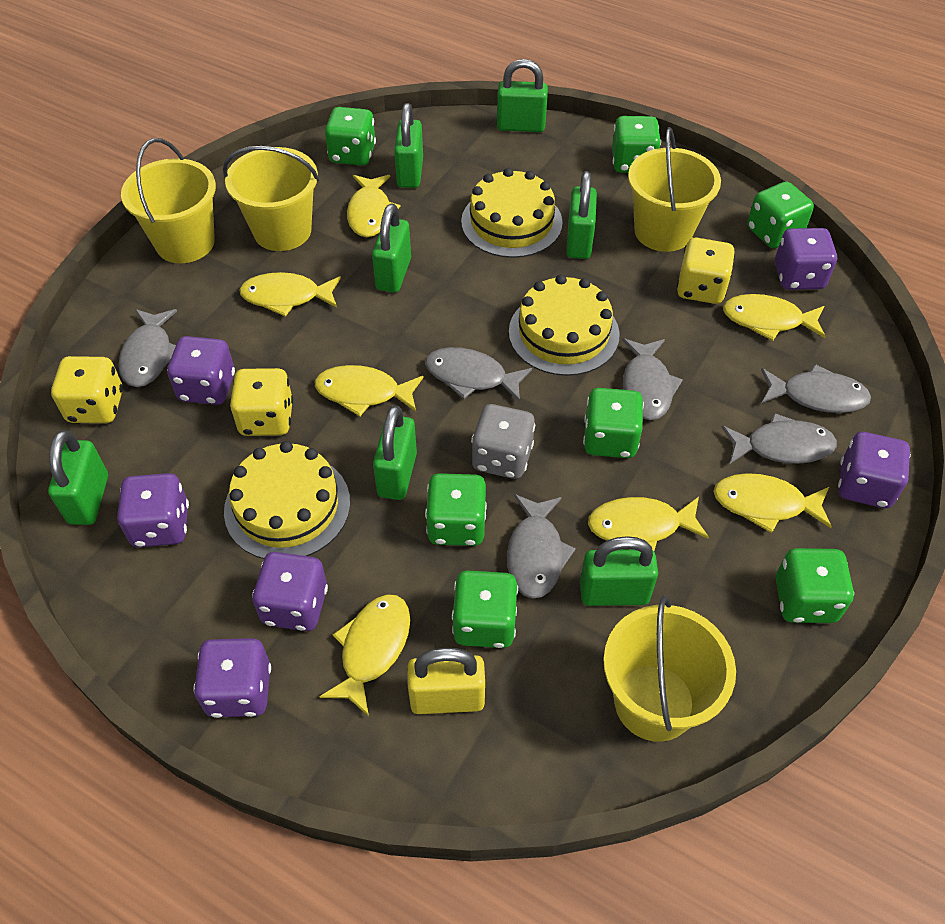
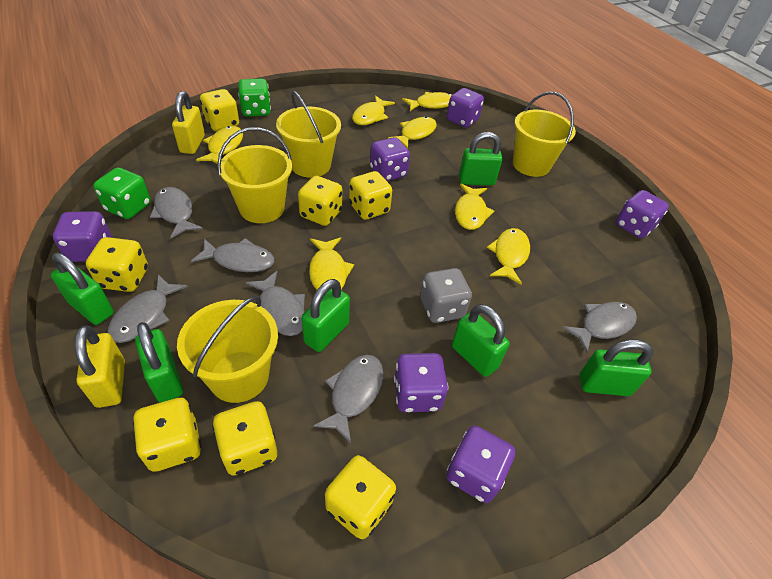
green dice: [325,107,376,166] [425,473,487,546] [452,570,518,648] [583,388,644,458] [612,116,661,173] [747,181,814,248] [776,548,854,623] = 7 -> [93,167,151,219] [238,79,271,117] = 2
green padlock: [48,430,108,525] [372,203,411,293] [373,405,417,500] [394,103,423,188] [497,59,548,132] [566,171,597,259] [580,536,658,606] = 7 -> [51,253,114,325] [135,322,183,403] [302,279,350,352] [452,304,510,377] [459,132,503,185] [579,339,654,396] = 6
yellow cake: [224,441,350,559] [461,168,563,258] [509,275,620,376] = 3 -> none = 0
yellow dice: [51,356,123,423] [230,368,293,436] [677,238,735,304] = 3 -> [86,237,148,292] [133,398,201,472] [200,89,239,131] [212,401,277,476] [298,176,342,226] [325,455,396,539] [349,171,392,220] = 7
yellow padlock: [407,648,485,714] = 1 -> [75,325,125,408] [172,91,205,154] = 2

